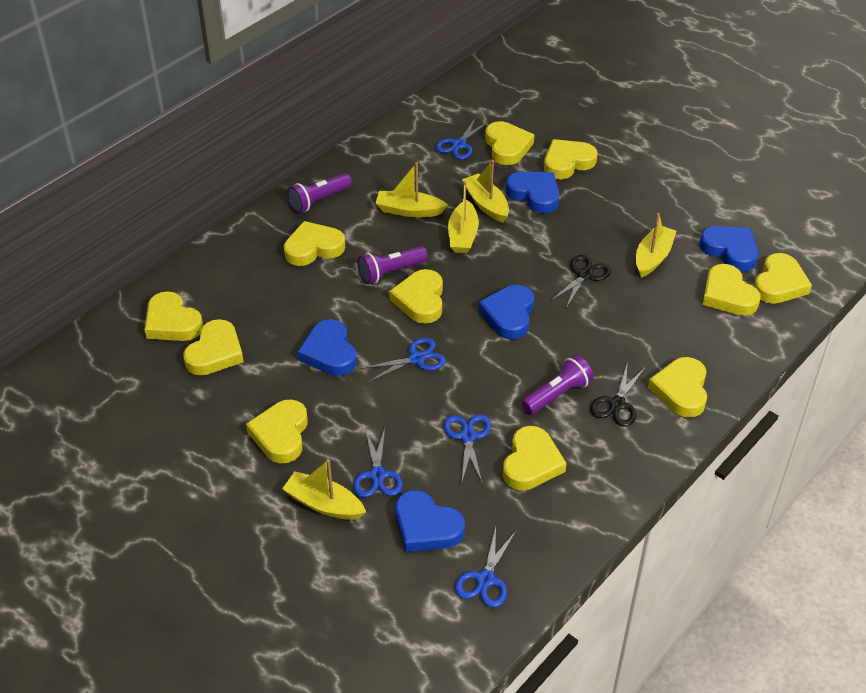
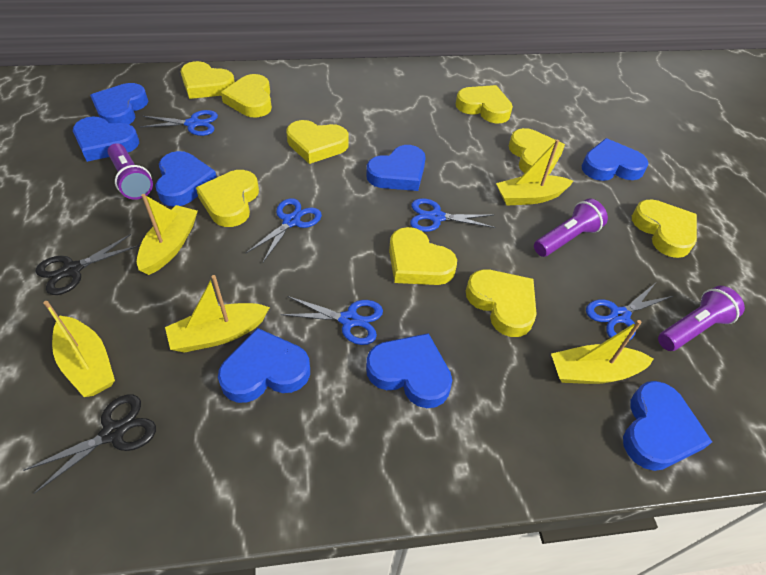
blue heart: [298,319,357,376] [395,490,465,552] [479,285,534,339] [506,172,559,213] [699,226,759,272] = 5 -> [73,117,139,162] [90,83,148,124] [155,151,217,207] [218,328,310,403] [366,145,426,191] [366,333,452,408] [582,138,649,181] [623,381,712,471] = 8
yellow heart: [144,291,203,341] [183,319,244,376] [246,399,308,463] [284,221,345,266] [389,269,443,324] [485,121,534,165] [503,426,567,491] [544,139,598,179] [648,357,707,418] [702,264,761,316] [754,253,812,304] = 11 -> [181,61,235,99] [196,170,259,227] [221,74,272,118] [286,120,349,164] [389,227,457,285] [456,85,513,123] [466,269,537,337] [509,128,565,175] [632,199,697,258] = 9

